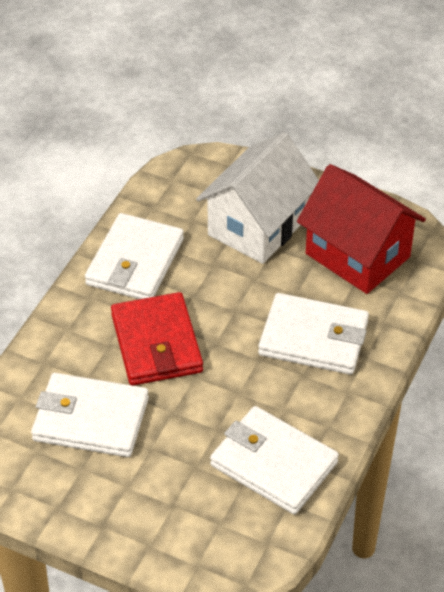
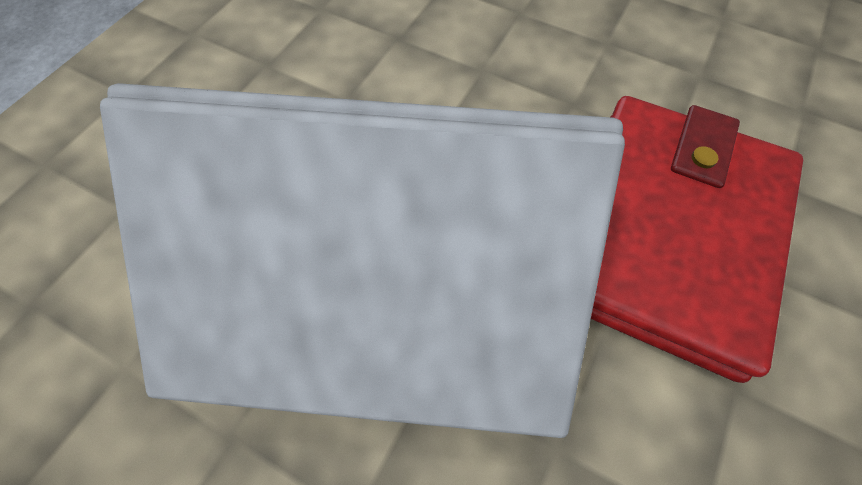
red house: [297,164,426,294] = 1 -> none = 0
white wallet: [31,373,149,457] [85,213,184,299] [210,406,339,515] [258,293,369,375] = 4 -> none = 0

